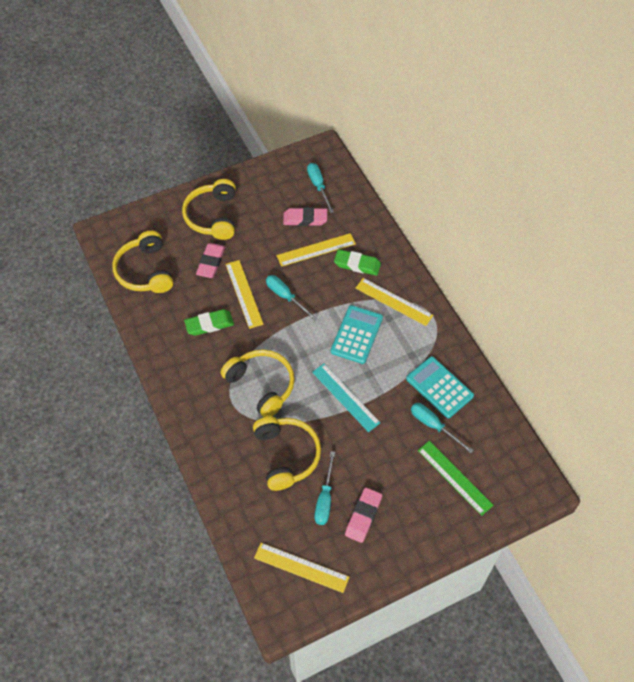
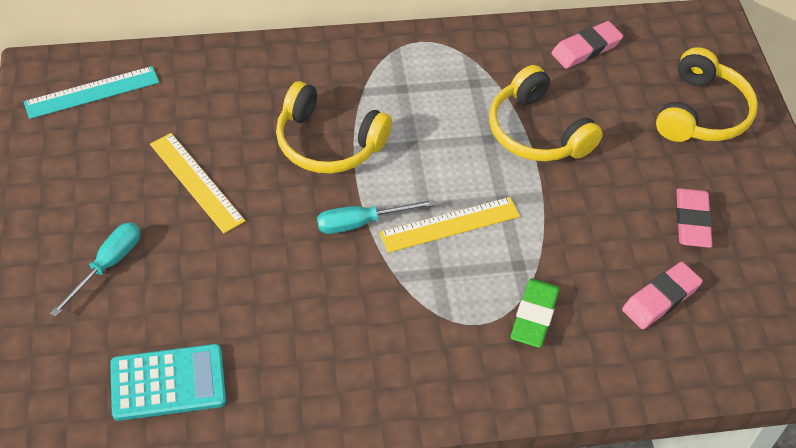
green eraser: [184,309,234,336] [334,249,381,276] = 2 -> [510,279,560,348] = 1
green ruler: [418,441,494,516] = 1 -> none = 0
turquoise calculator: [330,305,383,364] [406,356,474,418] = 2 -> [110,344,226,421] = 1
turquoise screwdriver: [266,275,318,321] [307,163,334,213] [315,451,335,525] [411,403,474,453] = 4 -> [50,222,140,317] [317,199,435,234] = 2
yellow headphones: [112,230,173,293] [182,179,236,240] [221,350,295,417] [253,417,321,491] = 4 -> [276,81,392,174] [489,65,603,161] [656,47,758,142] = 3
yellow ruler: [226,260,264,329] [254,543,349,593] [277,233,356,267] [356,278,433,326] = 4 -> [150,133,245,234] [379,197,520,253] = 2

